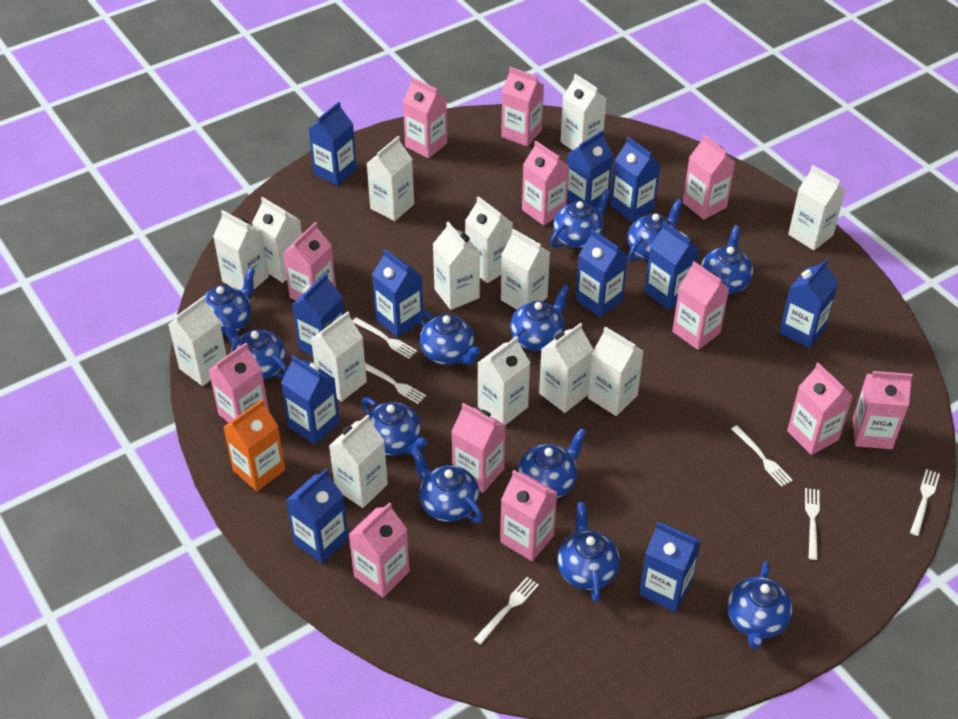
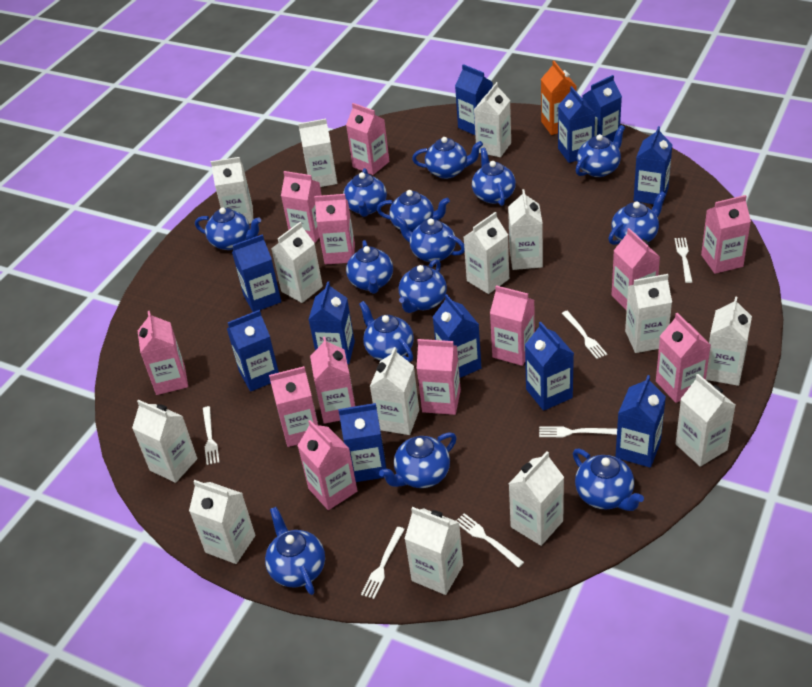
blue teapot: [202,268,255,335] [221,316,288,380] [361,397,428,456] [411,448,483,523] [418,310,481,365] [510,285,569,351] [518,428,586,498] [550,188,611,248] [557,502,620,603] [628,199,683,262] [701,225,753,294] [727,561,792,649] = 12 -> [195,207,261,250] [265,507,325,595] [343,168,387,217] [346,240,393,294] [359,301,414,362] [377,190,450,232] [379,432,457,488] [395,216,465,262] [399,259,447,313] [412,137,483,179] [472,148,516,206] [573,449,644,511] [576,125,625,177] [608,191,666,245] = 14

